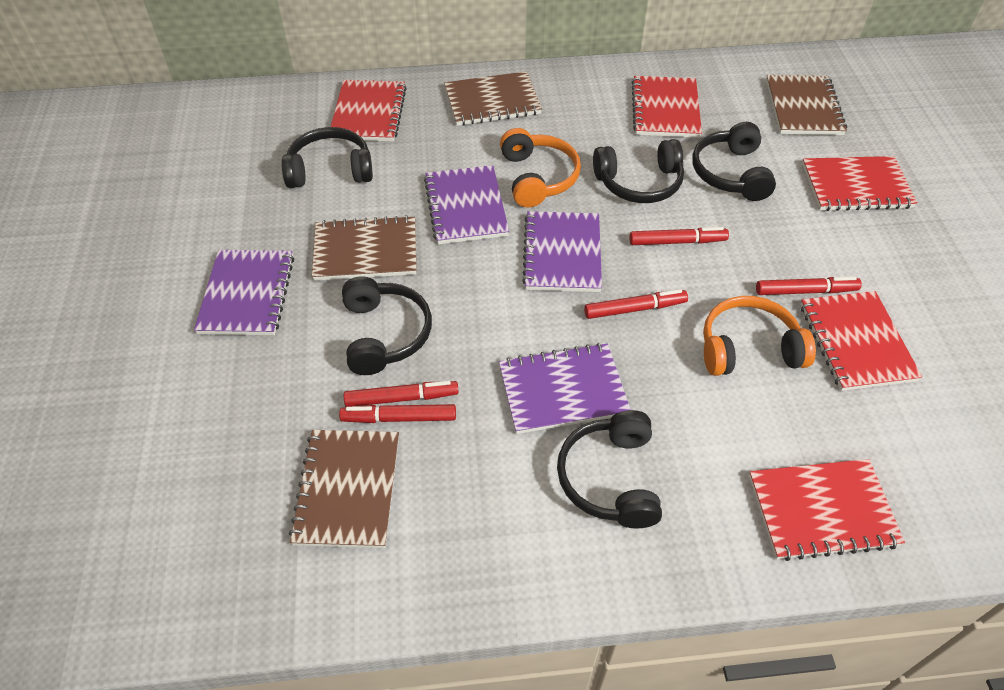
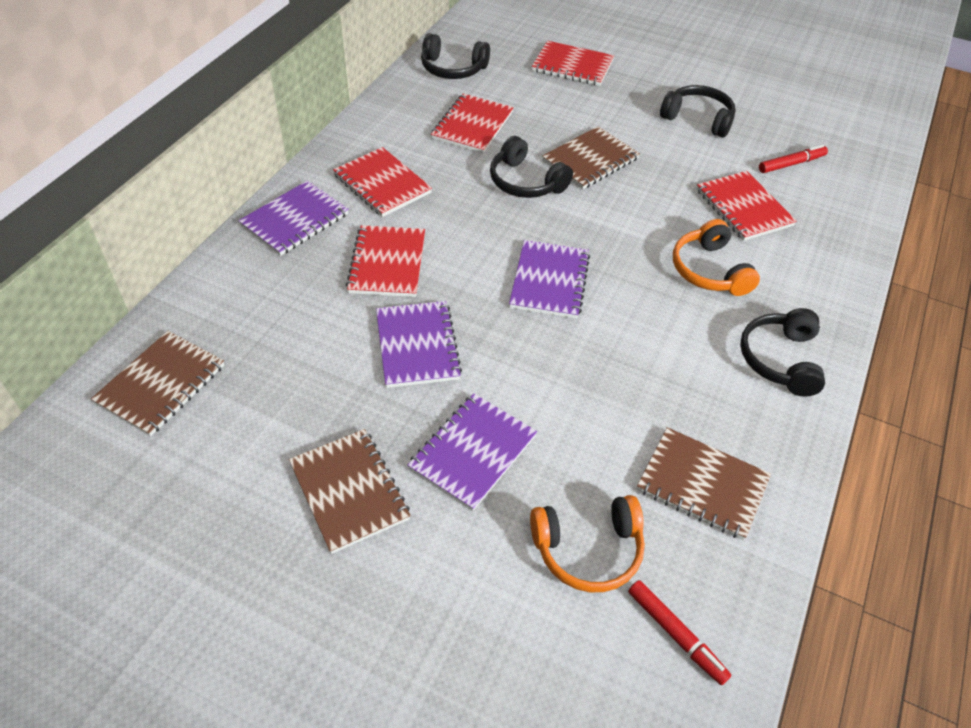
black headphones: [281,127,373,188] [342,276,432,375] [557,410,662,529] [593,139,684,203] [692,122,776,201] = 5 -> [421,33,490,79] [490,136,573,198] [660,85,736,138] [740,308,825,397] = 4
red marker: [339,404,456,423] [344,381,459,407] [584,289,688,319] [629,227,729,245] [756,277,862,295] = 5 -> [628,580,731,685] [759,145,828,173] = 2

